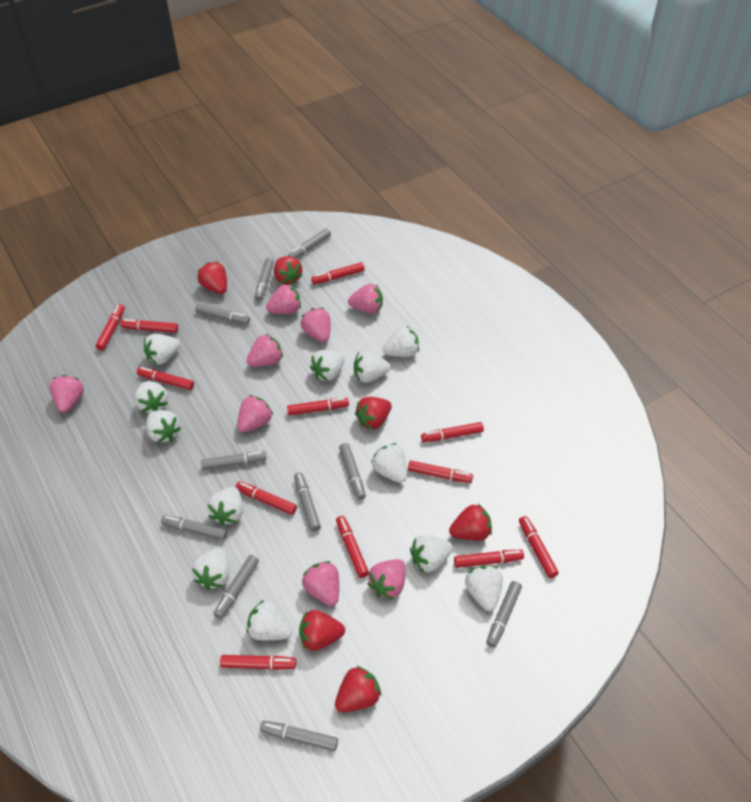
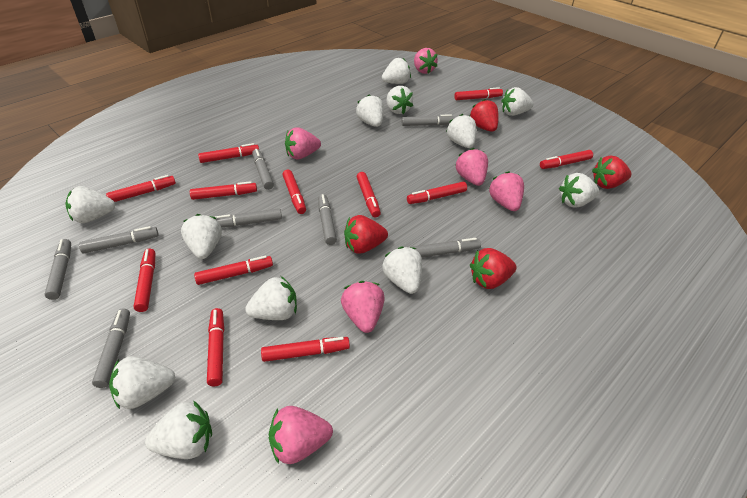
grey marker: [161,515,227,540] [195,304,250,324] [201,451,267,470] [213,555,259,619] [255,258,274,301] [260,721,338,751] [288,228,331,258] [294,472,321,532] [339,443,366,500] [486,581,522,648] = 10 -> [44,239,71,300] [79,226,159,254] [92,308,130,388] [215,208,282,228] [252,149,274,190] [318,194,337,245] [402,114,455,126] [412,238,481,257] = 8
pink strawberry: [50,375,84,413] [237,395,273,433] [247,334,283,367] [266,284,301,314] [301,308,330,342] [302,561,339,606] [348,284,383,314] [367,559,406,600] = 8 -> [269,406,333,464] [285,127,321,159] [341,281,385,333] [414,48,438,74] [456,148,488,186] [489,171,524,211] = 6
red strawberry: [198,262,227,294] [274,256,303,285] [299,610,345,651] [335,666,381,712] [355,397,392,429] [449,504,492,540] = 6 -> [344,215,388,254] [469,99,499,132] [470,248,517,289] [592,155,631,189] = 4

